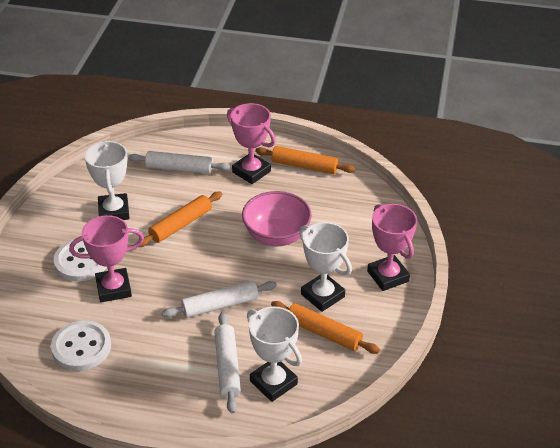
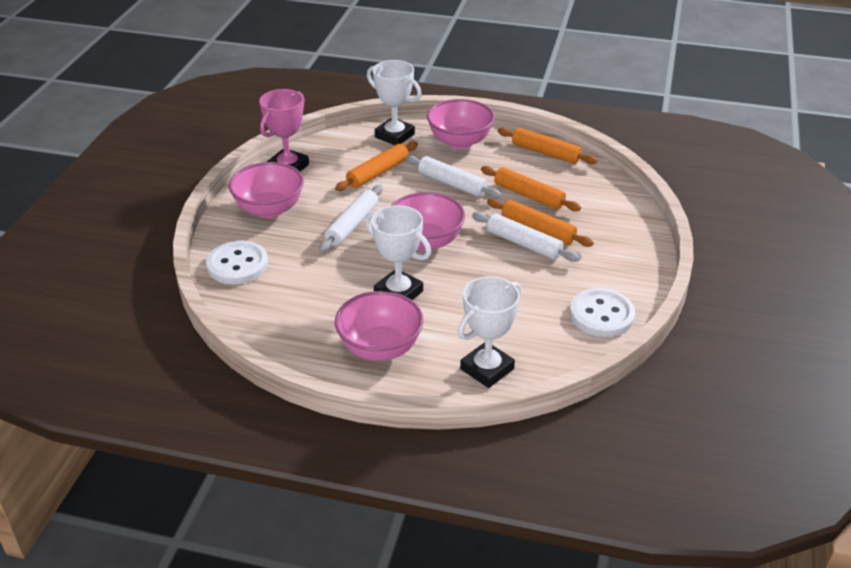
orange rolling pin: [139,191,222,247] [255,146,355,174] [271,301,380,354] = 3 -> [335,141,418,191] [481,166,581,211] [487,198,594,247] [498,127,598,164] = 4
pink bowl: [242,191,312,246] = 1 -> [229,162,304,218] [335,291,424,361] [391,192,465,251] [427,99,495,149] = 4
pink trophy: [69,215,144,302] [227,103,276,184] [367,204,417,291] = 3 -> [259,89,309,171] = 1

